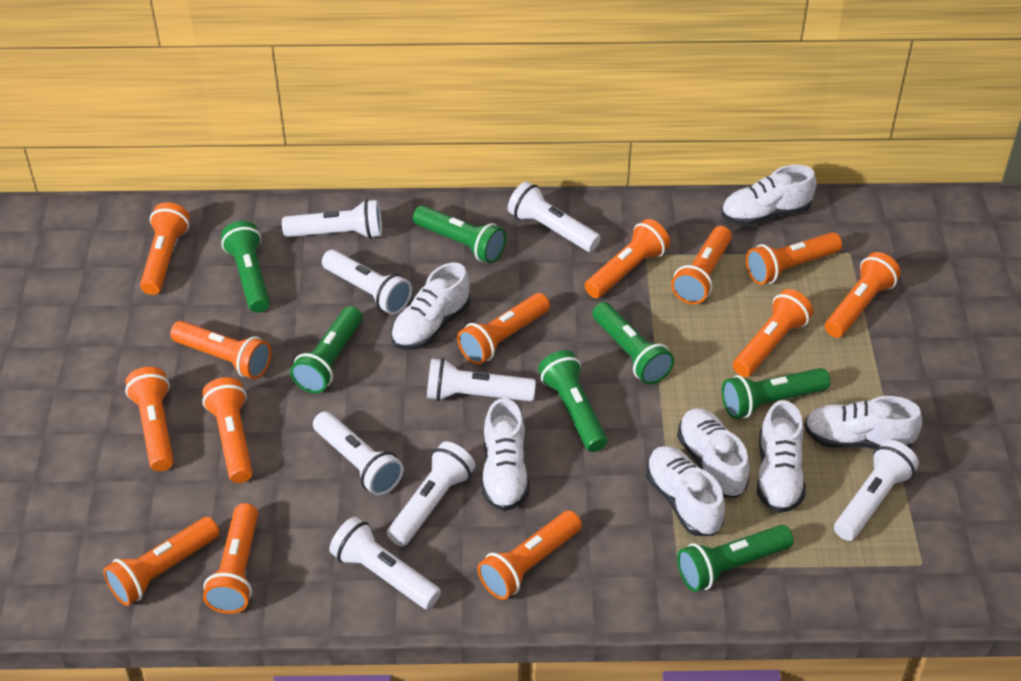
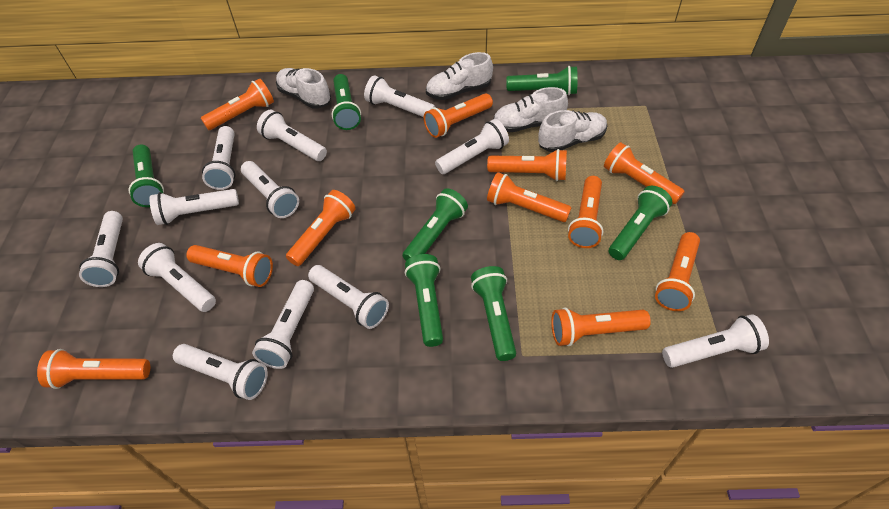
orange flashlight: [103,517,220,606] [125,367,174,471] [140,202,190,295] [170,321,271,379] [202,377,253,483] [203,503,258,614] [457,293,550,365] [477,510,582,600] [585,219,670,298] [671,226,732,304] [733,289,813,377] [746,232,842,285] [825,252,901,338] = 13 -> [37,349,150,389] [186,245,273,287] [201,78,274,130] [286,190,356,266] [424,93,493,138] [487,149,567,181] [487,172,572,222] [551,308,651,346] [568,176,603,248] [604,142,685,204] [655,232,700,311] = 11
white flashlight: [282,199,382,239] [313,412,404,496] [322,250,412,315] [329,517,441,609] [387,441,475,546] [427,358,536,401] [508,181,601,252] [834,440,919,541] = 8 -> [79,211,123,287] [138,243,216,312] [150,189,239,225] [173,344,268,400] [202,126,235,190] [241,161,299,218] [252,280,314,369] [257,110,327,161] [308,265,389,329] [364,75,435,117] [435,119,509,174] [662,314,769,368] = 12
white shoe: [391,263,470,350] [482,398,530,511] [646,446,725,536] [677,408,750,498] [721,165,816,226] [757,400,806,513] [804,396,922,449] = 7 -> [276,68,331,109] [426,52,493,100] [493,87,568,133] [538,110,607,152] = 4

